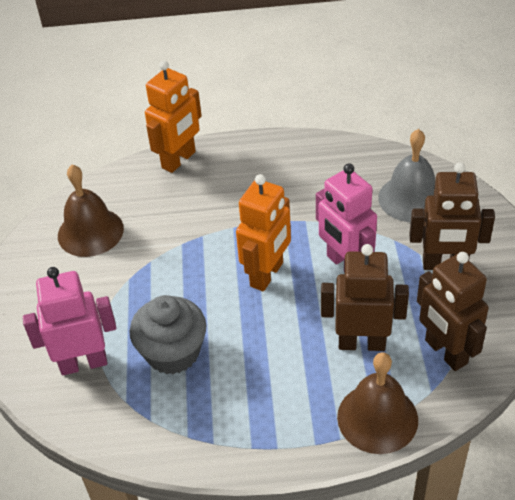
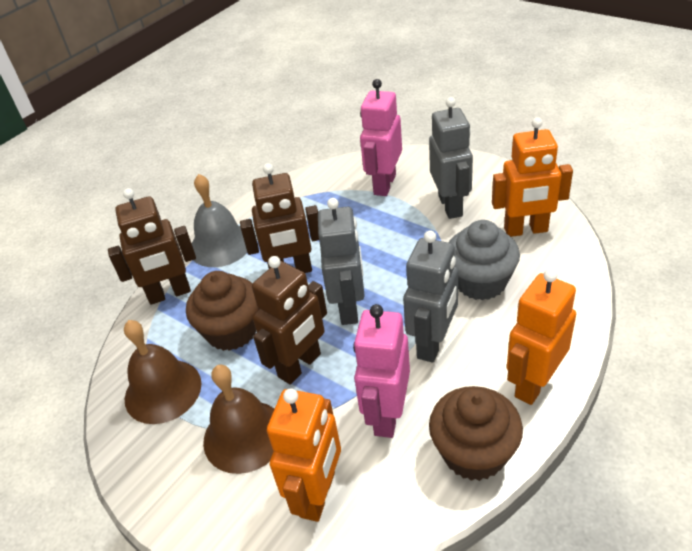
brown cupcake: none = 0 -> [186,271,259,351] [429,386,523,481] = 2
grey robot: none = 0 -> [318,198,365,325] [403,230,458,363] [429,97,473,219] = 3
orange robot: [145,61,202,173] [236,174,291,291] = 2 -> [267,388,341,522] [492,117,573,237] [507,269,576,405] = 3

